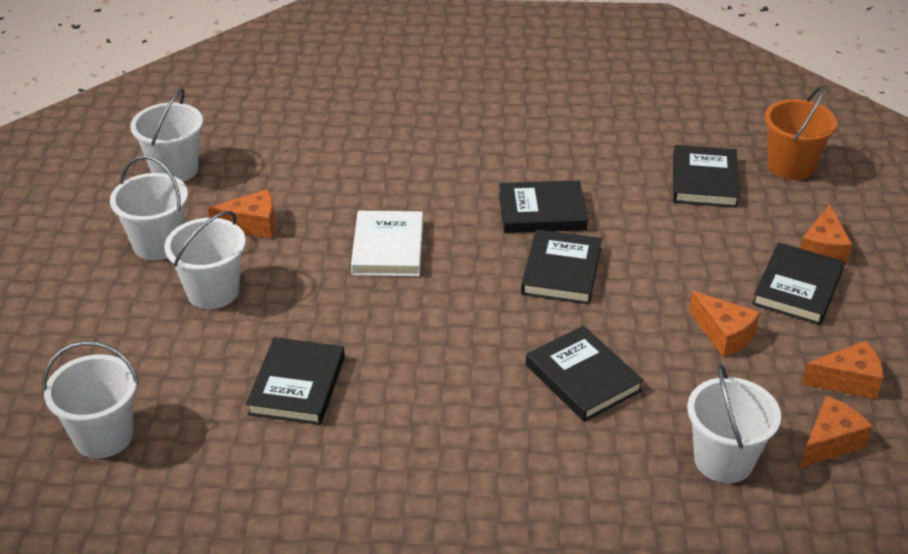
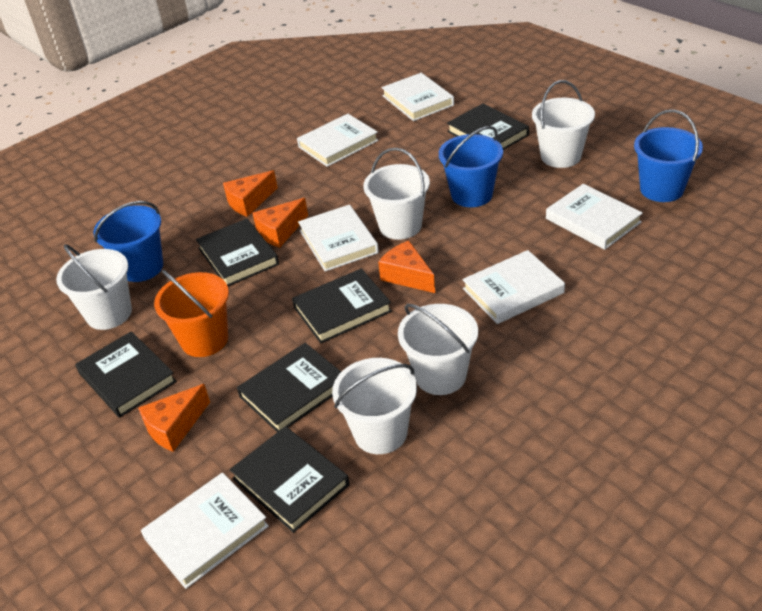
blue bucket: none = 0 -> [93,201,163,282] [439,126,503,207] [634,110,703,202] = 3
orange cheese: [208,189,275,238] [689,291,760,357] [800,204,852,266] [800,396,873,468] [802,340,883,399] = 5 -> [138,384,210,452] [223,170,278,217] [252,198,308,248] [378,241,435,293] = 4
white book: [351,211,423,276] = 1 -> [141,473,269,589] [297,114,379,167] [298,205,379,272] [382,73,454,121] [462,250,565,324] [546,184,643,250] = 6

